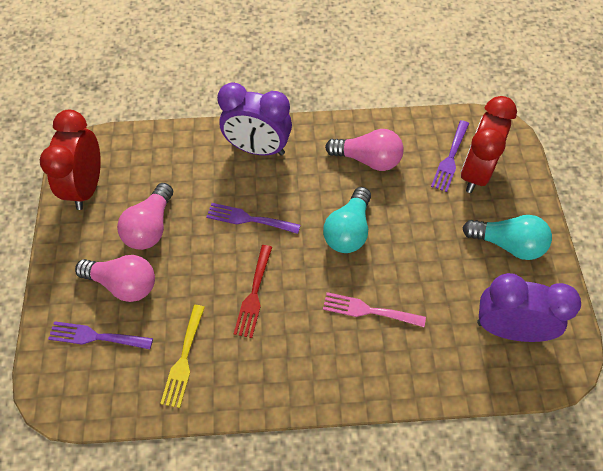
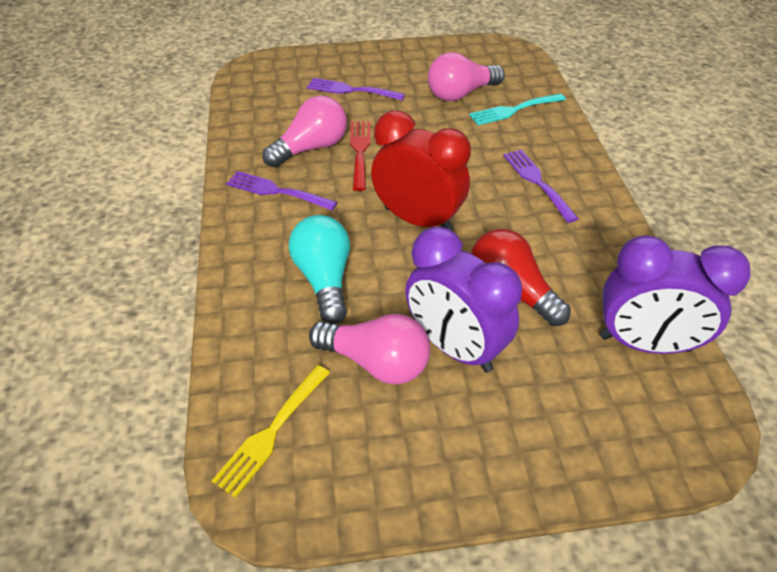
pink fork: [323,292,426,327] = 1 -> none = 0
red clock: [40,110,101,210] [461,96,517,193] = 2 -> [371,110,471,231] = 1
red light bulb: none = 0 -> [471,229,571,326] = 1
turquoise fork: none = 0 -> [469,93,566,125] = 1
turquoise light bulb: [323,187,371,253] [462,215,552,260] = 2 -> [289,215,350,324] = 1

